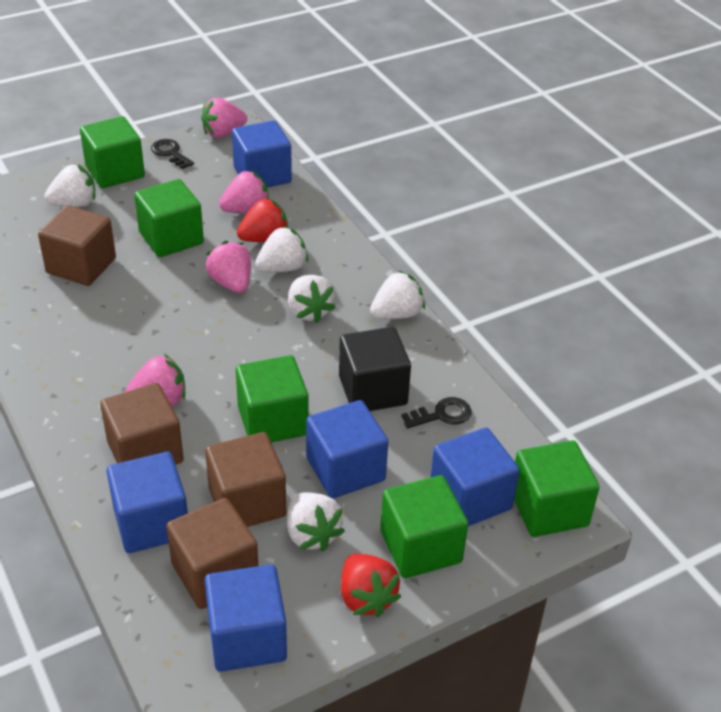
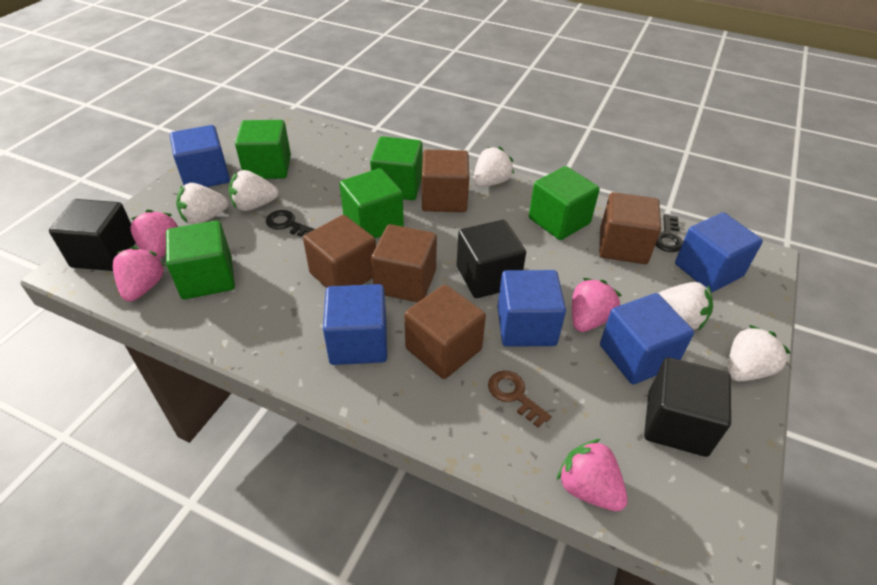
black cube: [339,327,411,411] = 1 -> [49,199,136,271] [457,220,526,298] [644,357,731,457] = 3
brown cube: [38,205,116,286] [100,383,184,465] [166,498,258,609] [205,432,286,527] = 4 -> [303,215,376,288] [371,224,437,302] [404,284,486,379] [422,150,469,212] [599,192,661,264] = 5
brown key: none = 0 -> [488,371,552,428] = 1
red strawberry: [237,198,288,242] [341,554,401,618] = 2 -> none = 0

